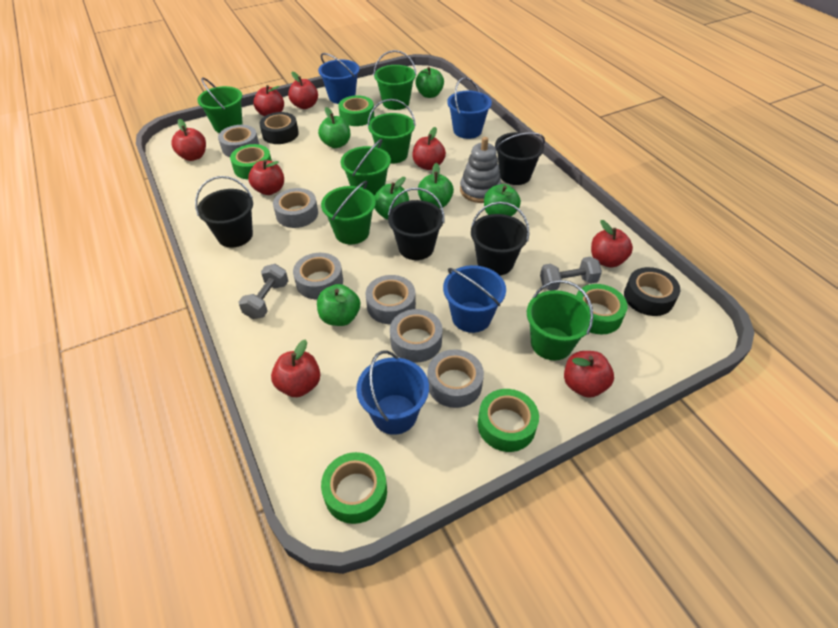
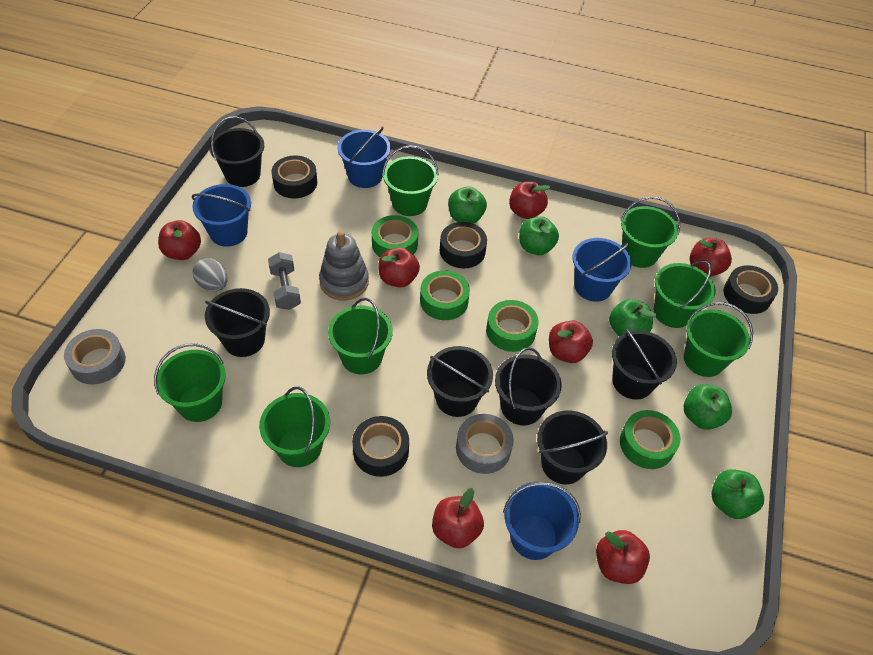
black bucket: [195,176,253,247] [388,188,444,260] [471,202,529,275] [495,132,545,185] = 4 -> [205,288,270,357] [210,116,264,187] [427,346,493,417] [495,347,562,425] [537,411,608,484] [612,328,677,400] = 6
black tape: [259,112,299,144] [624,267,680,316] = 2 -> [271,156,317,198] [352,416,409,477] [440,222,487,268] [723,265,778,314] = 4
green apple: [317,284,360,326] [318,107,350,148] [374,177,409,220] [415,67,444,98] [418,163,454,208] [484,184,521,216] = 6 -> [448,187,487,224] [519,217,559,255] [609,299,656,337] [684,384,732,430] [711,469,764,519] = 5
green bucket: [197,77,243,133] [321,181,376,244] [341,139,391,196] [367,99,416,164] [373,50,416,110] [527,280,593,361] = 6 -> [154,343,226,422] [259,387,330,467] [328,298,393,374] [382,145,439,216] [621,196,680,268] [654,261,716,328] [684,302,753,377] = 7
green tape: [230,144,272,179] [321,452,387,524] [338,95,374,126] [478,389,539,452] [576,284,628,335] = 5 -> [372,215,418,257] [420,270,470,320] [486,300,539,352] [620,410,680,469] = 4
grey dumbbell: [239,264,288,319] [540,257,602,291] = 2 -> [268,252,301,310] = 1
grey egg: none = 0 -> [193,258,228,291] = 1
grey tape: [218,125,259,157] [273,188,318,228] [293,253,343,299] [365,275,416,324] [390,309,443,363] [427,349,484,408] = 6 -> [64,329,126,384] [456,414,514,474] = 2
red apple: [171,119,206,161] [248,160,284,195] [253,85,284,116] [271,339,320,397] [288,72,318,109] [412,127,446,170] [564,351,614,398] [591,220,633,267] = 8 -> [158,220,201,260] [379,247,420,288] [432,488,484,548] [509,182,550,219] [549,321,593,363] [596,530,650,584] [690,238,732,277] = 7

